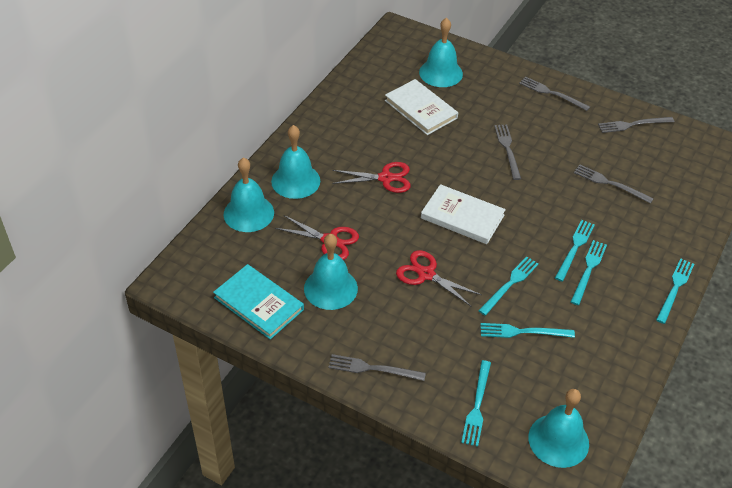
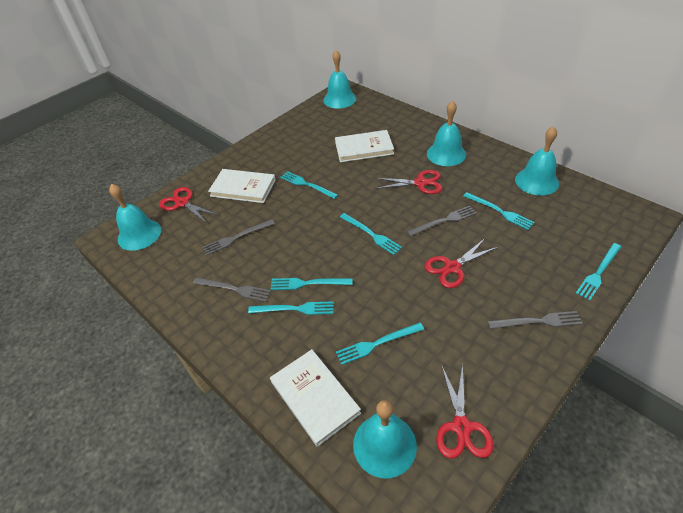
grey fork: [328,354,426,381] [494,124,521,180] [519,76,590,111] [574,164,654,204] [598,117,674,133] = 5 -> [193,277,271,302] [203,219,275,255] [407,206,477,236] [488,311,583,329] = 4
red scissors: [275,215,359,260] [332,162,411,193] [396,250,482,307] = 3 -> [159,187,218,223] [375,170,442,194] [424,239,498,288] [436,364,494,458] = 4
turquoise book: [213,264,304,339] = 1 -> none = 0
turquoise fork: [461,360,491,447] [478,256,539,316] [481,323,575,338] [555,220,595,282] [571,240,607,305] [656,258,694,324] = 6 -> [248,301,334,315] [270,278,352,290] [280,171,338,199] [336,323,424,365] [340,213,402,255] [463,192,534,230] [575,243,621,301] = 7
white book: [385,79,458,135] [421,184,506,244] = 2 -> [208,169,276,203] [270,349,361,447] [335,130,394,162] = 3

